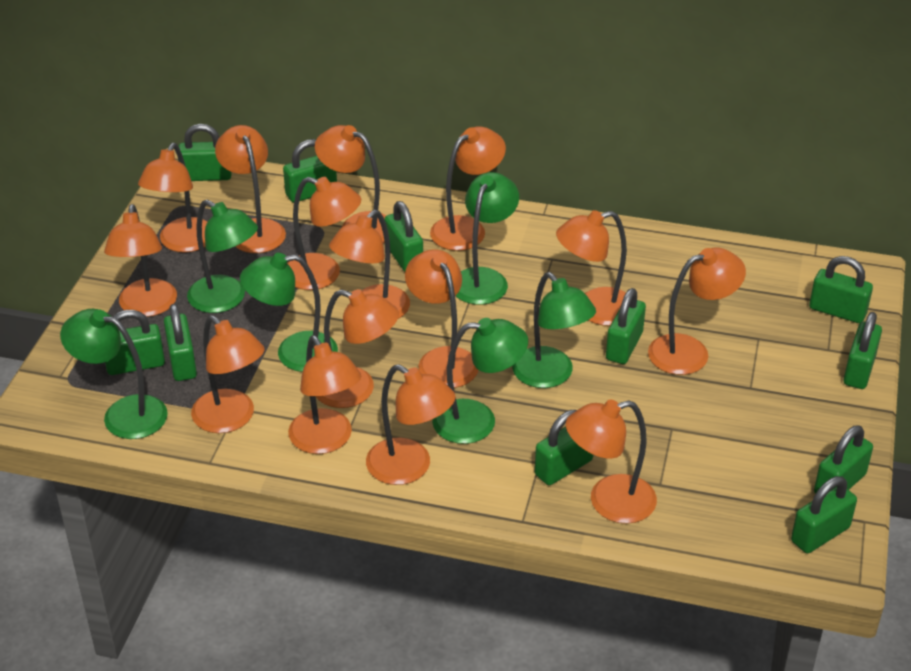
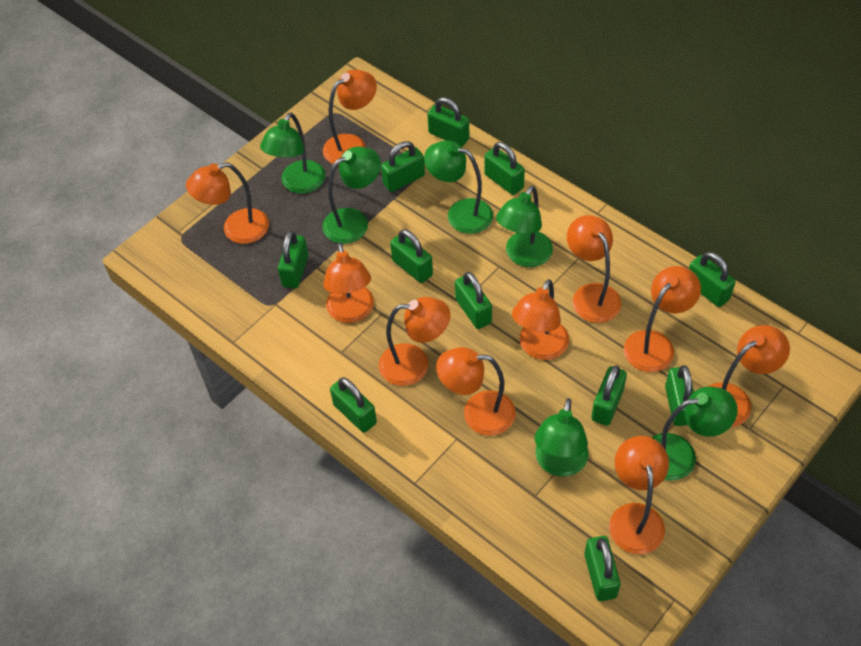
orange lamp: [104,204,177,317] [138,143,208,252] [191,315,265,433] [215,125,286,253] [287,177,361,290] [288,336,361,454] [315,125,387,243] [315,289,399,408] [329,210,410,319] [366,364,456,485] [405,249,478,388] [430,126,506,251] [556,210,627,326] [566,400,657,524] [648,247,746,375] = 15 -> [186,162,269,244] [323,70,377,166] [324,242,374,323] [379,297,450,386] [436,347,516,436] [512,279,569,360] [567,215,621,323] [609,436,669,554] [624,266,701,372] [707,325,790,427] = 10

